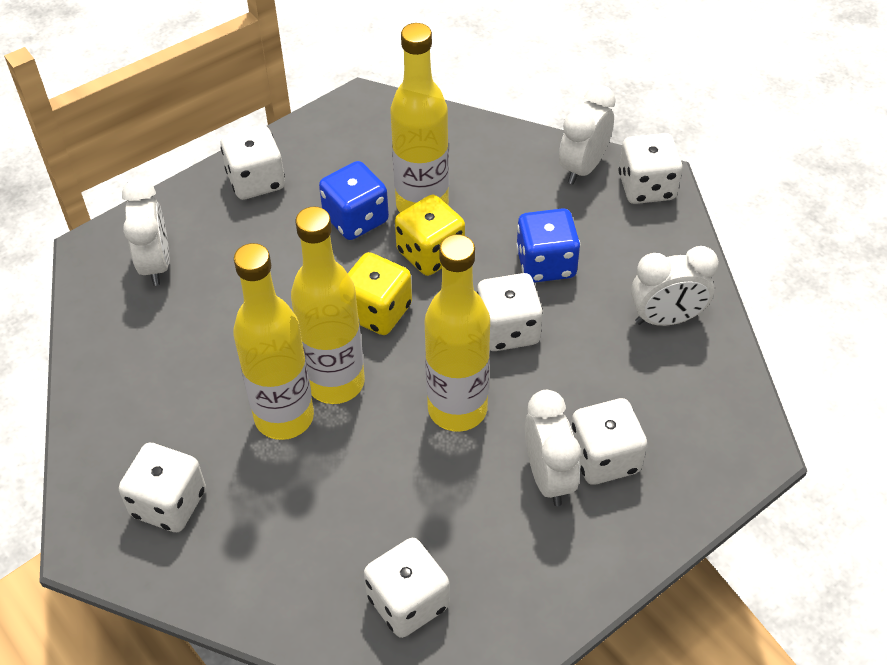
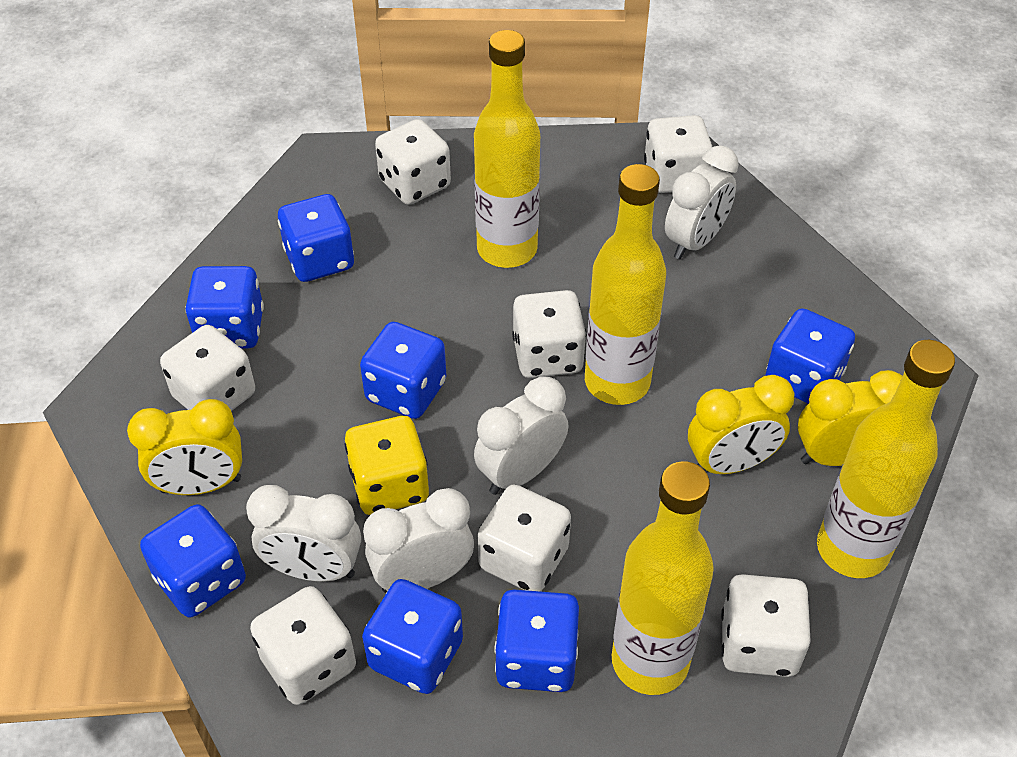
blue dice: [319,161,389,240] [516,208,580,283] = 2 -> [140,504,246,618] [185,266,264,348] [278,194,354,282] [360,322,447,419] [362,579,463,694] [495,590,579,692] [765,308,855,404] = 7
white dice: [119,443,206,532] [221,125,285,200] [364,538,450,638] [477,273,543,351] [571,398,647,485] [619,133,683,204] = 6 -> [160,325,255,411] [250,586,356,705] [375,119,451,205] [478,485,571,592] [512,290,586,378] [644,115,712,193] [721,574,811,677] = 7
yellow clock: none = 0 -> [127,399,242,495] [688,375,794,474] [798,370,902,466] = 3
yellow dice: [348,252,412,335] [395,195,465,276] = 2 -> [345,416,429,515] = 1

